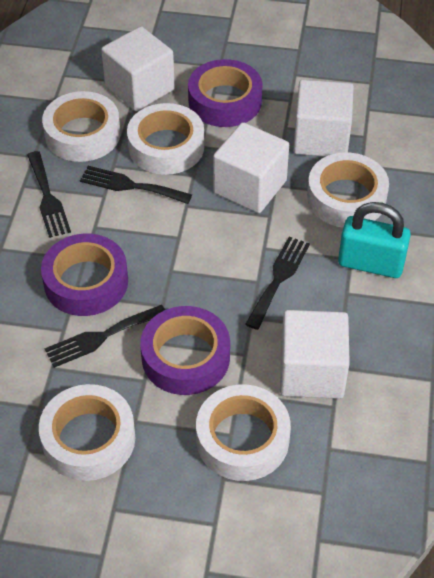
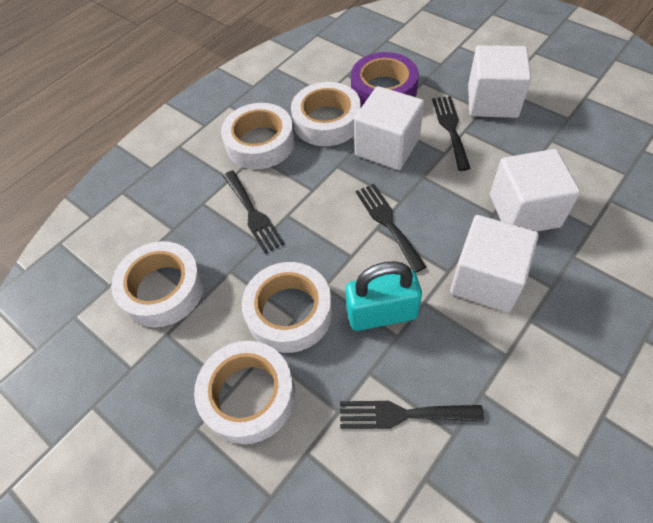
purple tape: [41,234,128,316] [140,306,230,395] [188,59,263,127] = 3 -> [351,52,419,107] = 1

